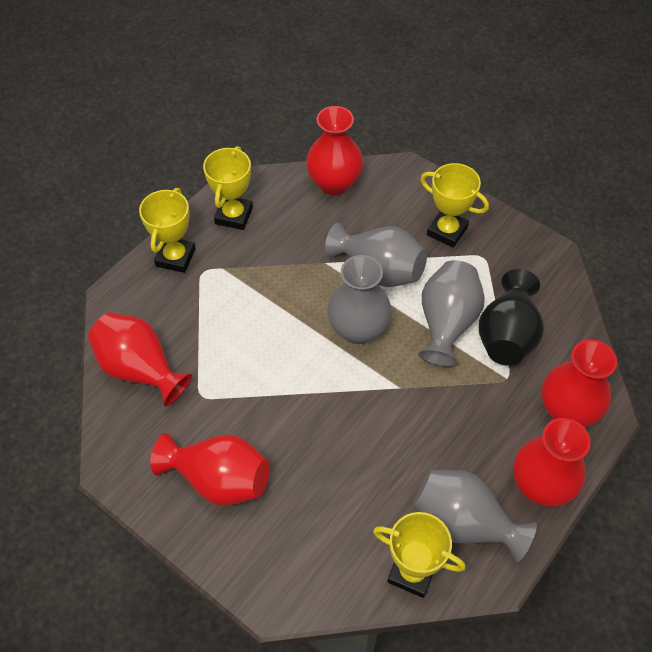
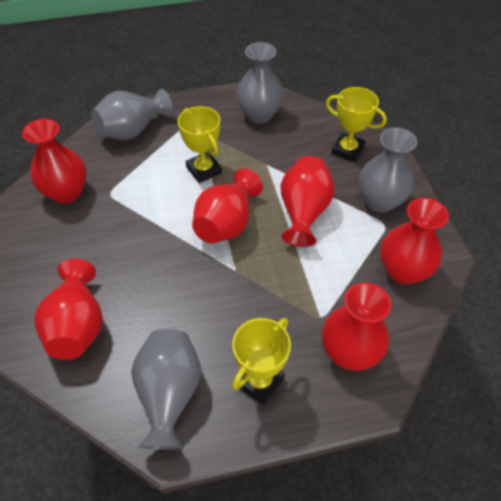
black vase: [479,269,544,366] = 1 -> none = 0
red vase: [88,312,192,406] [150,433,270,506] [306,106,363,195] [513,418,591,507] [542,340,617,427] = 5 -> [22,119,87,204] [34,258,103,360] [192,168,263,244] [280,156,335,247] [322,282,391,371] [380,198,449,285] = 6
yellow trophy: [139,188,196,273] [203,146,253,230] [373,512,465,598] [420,163,489,248] = 4 -> [178,106,222,183] [232,318,291,404] [326,87,387,162] = 3

